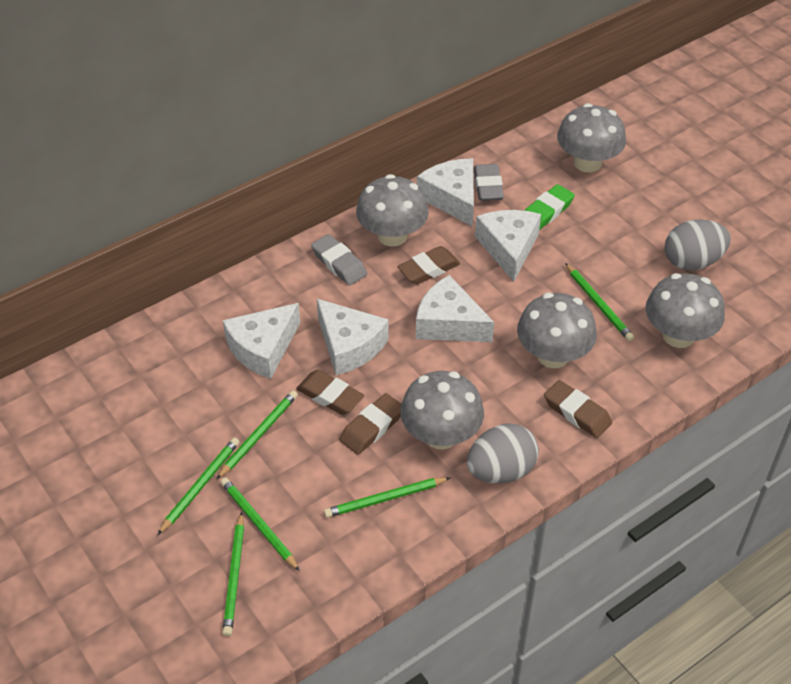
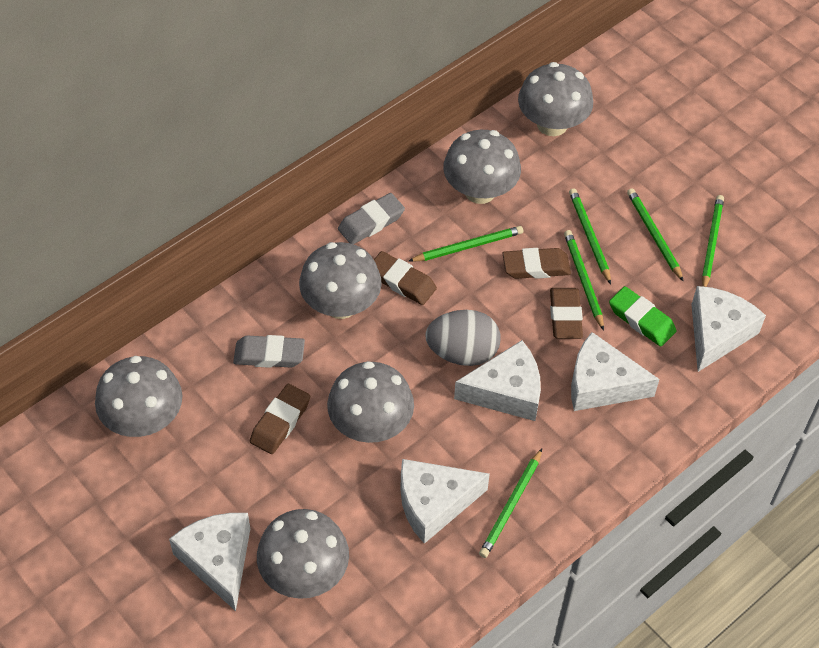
grey egg: [467,423,539,483] [665,219,731,270] = 2 -> [425,310,501,366] = 1
grey mushroom: [356,174,429,247] [400,371,484,449] [517,293,597,368] [557,103,626,172] [646,273,725,348] = 5 -> [95,356,182,437] [257,509,349,599] [299,242,382,319] [327,361,414,443] [443,130,521,204] [518,62,593,136] = 6

